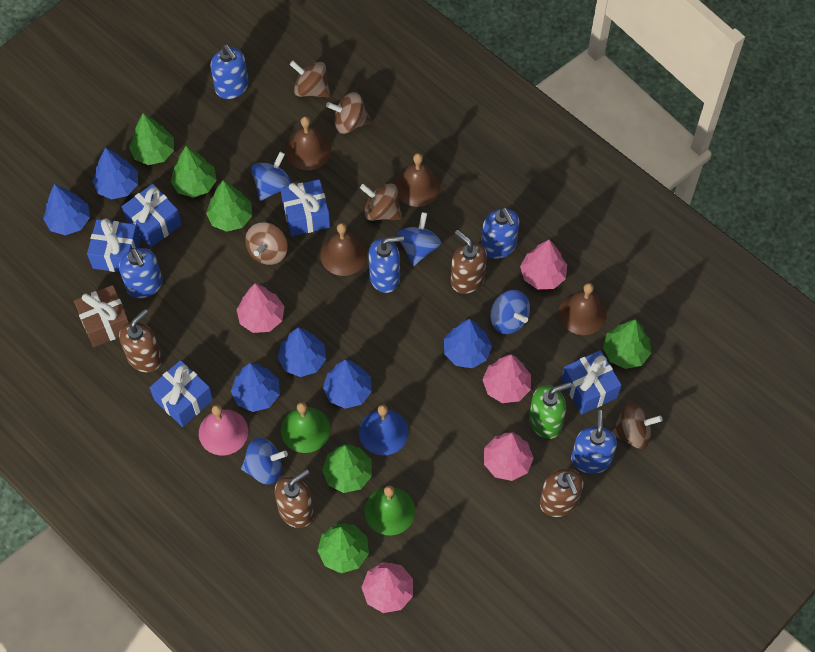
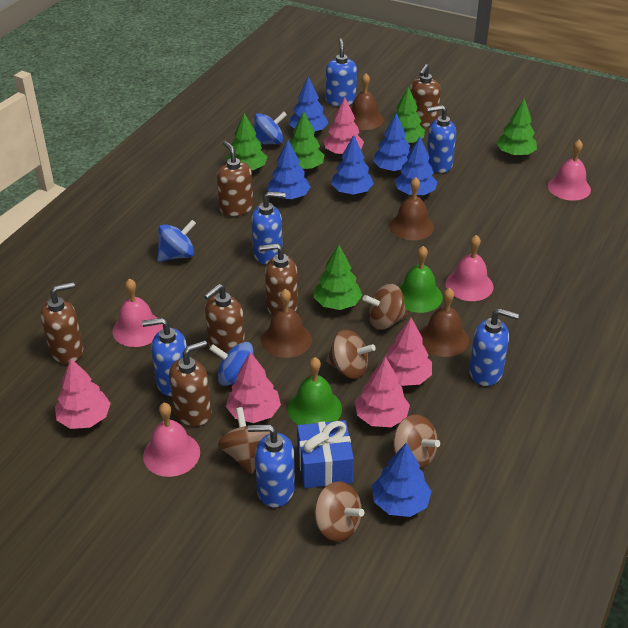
blue bell: [359,404,409,455] = 1 -> none = 0
blue gift: [87,219,141,272] [122,184,182,247] [150,360,213,427] [280,179,330,236] [561,350,621,414] = 5 -> [297,420,354,488] = 1
blue soap dispenser: [119,248,163,298] [210,44,249,99] [368,236,404,293] [481,208,519,259] [571,410,617,474] = 5 -> [142,318,187,396] [248,424,295,507] [251,191,286,265] [326,38,357,106] [427,105,456,173] [469,308,519,386] = 6
blue spinning top: [241,438,288,485] [251,152,292,201] [397,212,441,266] [490,290,530,334] = 4 -> [157,220,196,262] [209,342,254,386] [254,112,287,145] = 3
brown gift: [74,285,129,347] = 1 -> none = 0
brown soap dispenser: [119,309,162,372] [275,469,314,528] [451,230,487,294] [540,469,583,517] = 4 -> [41,282,83,364] [169,340,211,426] [204,284,245,353] [217,141,253,216] [259,243,298,316] [409,64,441,127] = 6
green soap dispenser: [529,382,572,439] = 1 -> none = 0
green tree: [129,113,174,165] [171,146,217,198] [206,180,252,232] [317,523,369,573] [322,444,372,493] [603,319,651,369] = 6 -> [226,113,267,170] [290,111,325,170] [314,244,362,310] [385,86,425,143] [496,98,537,156] = 5
pink bell: [199,405,248,455] = 1 -> [112,278,163,347] [143,403,200,477] [445,235,494,301] [548,139,591,201] = 4

